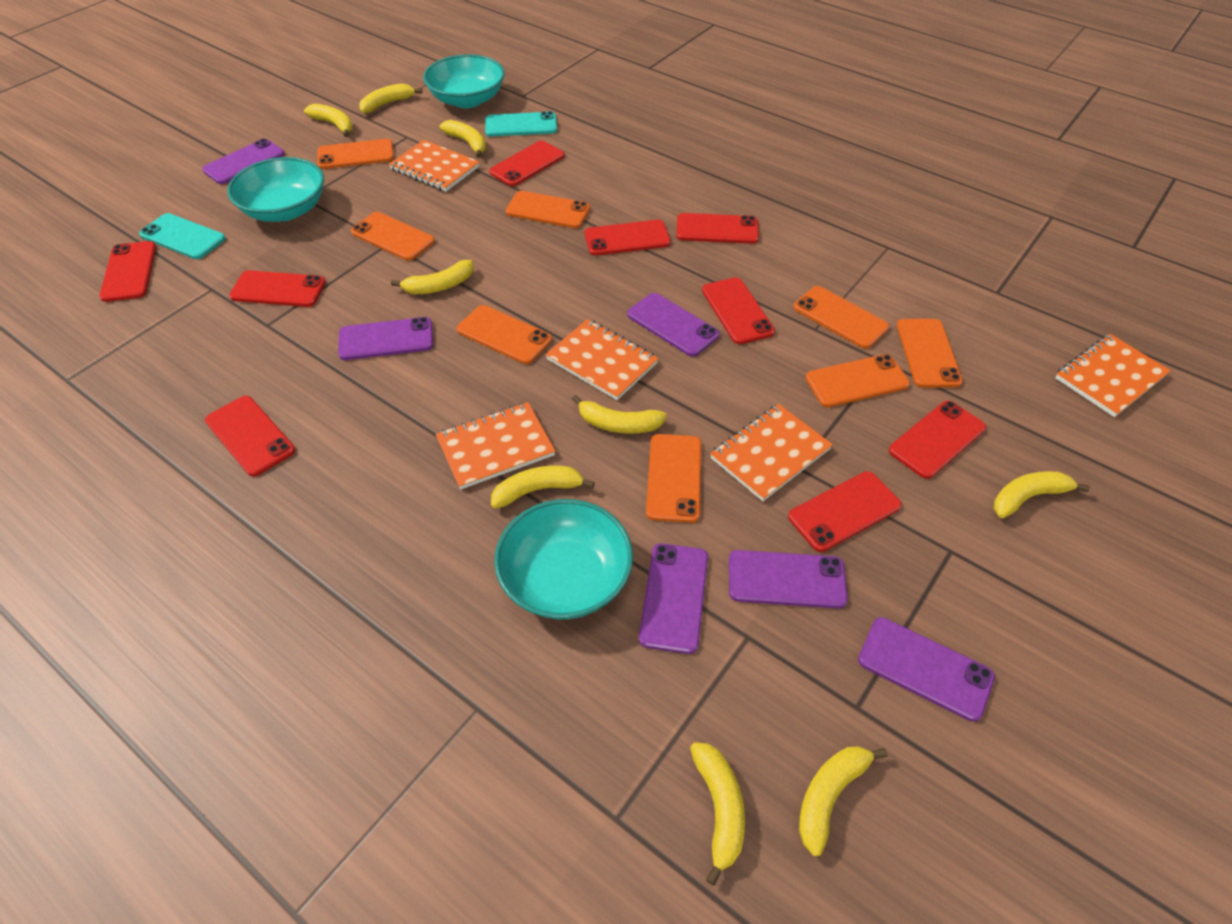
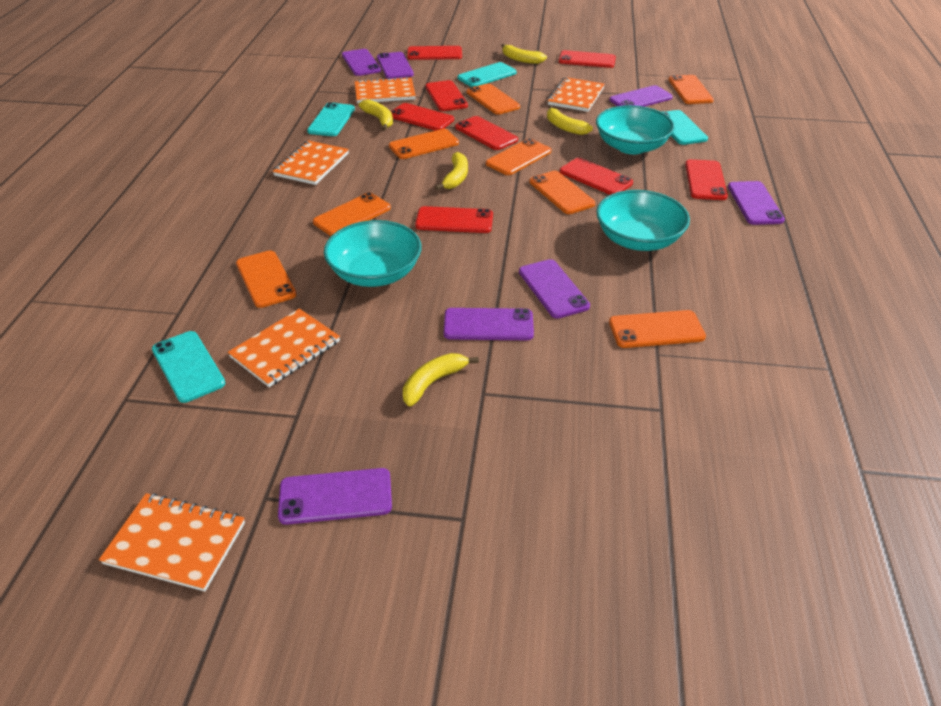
purple phone: [202,139,285,184] [338,317,433,360] [627,293,720,357] [639,543,708,654] [729,550,848,609] [858,617,995,722] = 6 -> [278,468,392,525] [342,49,381,76] [377,52,414,79] [444,308,534,340] [519,259,590,319] [609,85,673,107] [728,181,785,225] = 7
red phone: [99,241,156,302] [205,396,295,476] [229,270,326,307] [489,141,565,186] [584,220,671,256] [676,213,759,244] [702,277,775,344] [788,471,902,552] [889,401,986,479] = 9 -> [391,103,454,131] [407,46,462,60] [415,206,493,233] [425,80,468,111] [455,116,518,150] [559,50,616,68] [560,158,633,195] [685,159,728,200] = 8
turquoise phone: [139,213,226,259] [485,111,557,136] = 2 -> [152,331,225,403] [307,102,355,136] [458,62,517,87] [662,110,708,145] = 4
yellow banana: [304,103,353,137] [359,83,422,113] [391,260,474,294] [439,120,486,158] [491,466,595,509] [572,395,667,434] [690,742,745,886] [799,746,887,856] [994,471,1090,518] = 9 -> [359,99,393,131] [403,353,479,406] [435,152,468,190] [501,44,547,64] [547,106,593,135] = 5

